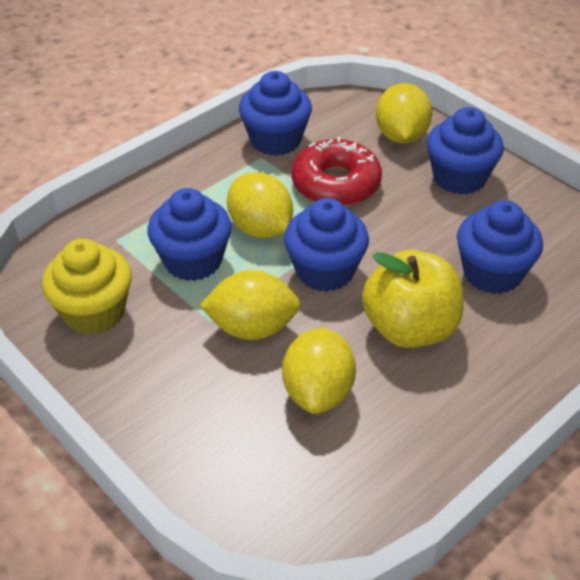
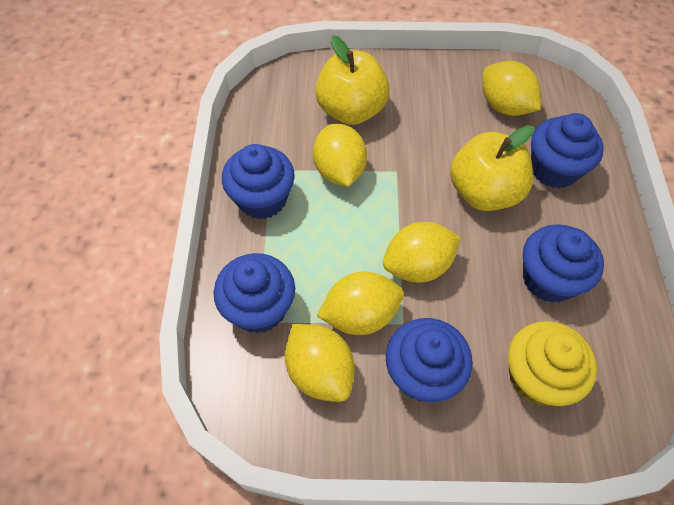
red donut: [292,137,382,207] = 1 -> none = 0
yellow apple: [362,250,464,348] = 1 -> [315,35,390,125] [450,125,534,211] = 2
yellow lemon: [199,270,301,340] [227,172,293,238] [282,328,356,414] [376,83,432,144] = 4 -> [285,324,355,402] [313,123,367,187] [317,272,404,335] [383,222,461,282] [482,61,541,116] = 5

